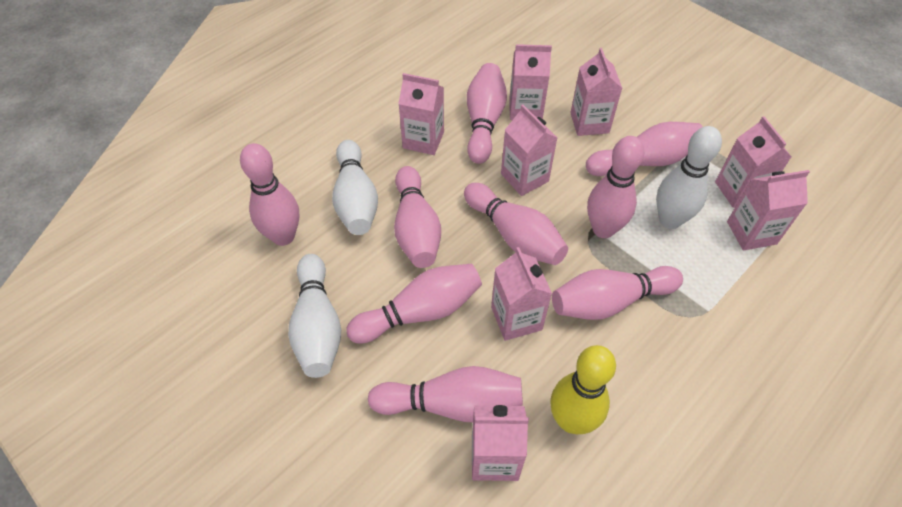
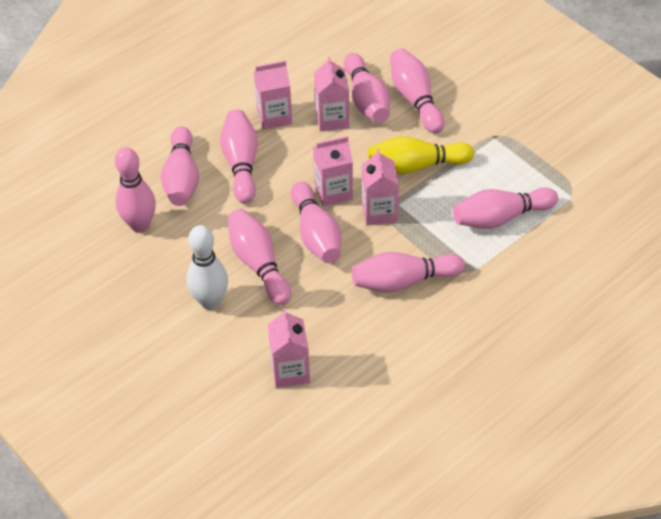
pink carton: [398,73,444,155] [472,405,529,481] [491,247,552,341] [501,104,557,196] [509,44,552,120] [570,48,623,136] [715,116,791,208] [727,170,810,250] = 8 -> [254,61,292,129] [268,308,310,388] [313,136,353,206] [314,56,349,132] [362,148,399,225] = 5
white bowling pin: [288,254,341,378] [332,140,378,235] [656,126,722,229] = 3 -> [187,225,228,310] = 1

